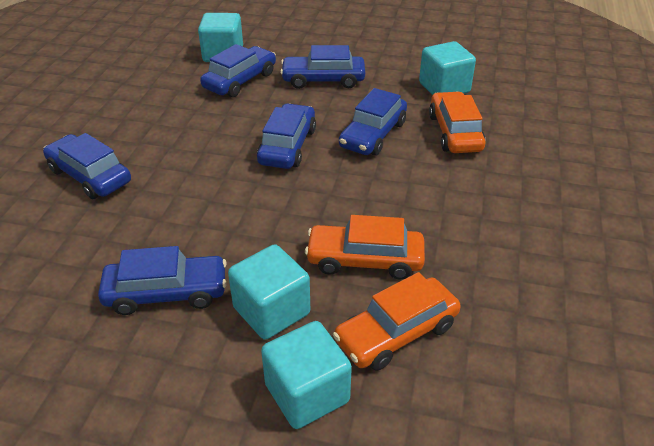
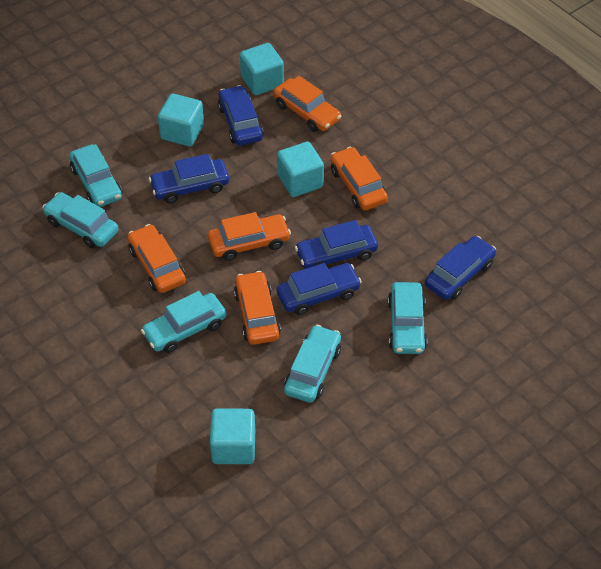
blue car: [43,133,131,199] [98,246,227,315] [200,44,276,97] [257,103,316,169] [280,45,365,89] [339,88,407,156] = 6 -> [149,154,229,203] [218,85,263,146] [277,263,362,315] [295,220,378,269] [425,236,496,300] = 5
orange car: [305,215,425,280] [333,272,461,371] [429,91,486,153] = 3 -> [128,224,186,293] [208,212,291,261] [234,271,281,345] [273,76,341,132] [330,147,388,210] = 5
turquoise car: none = 0 -> [42,192,119,248] [69,144,122,207] [141,291,227,353] [284,325,341,403] [388,282,428,354] = 5

